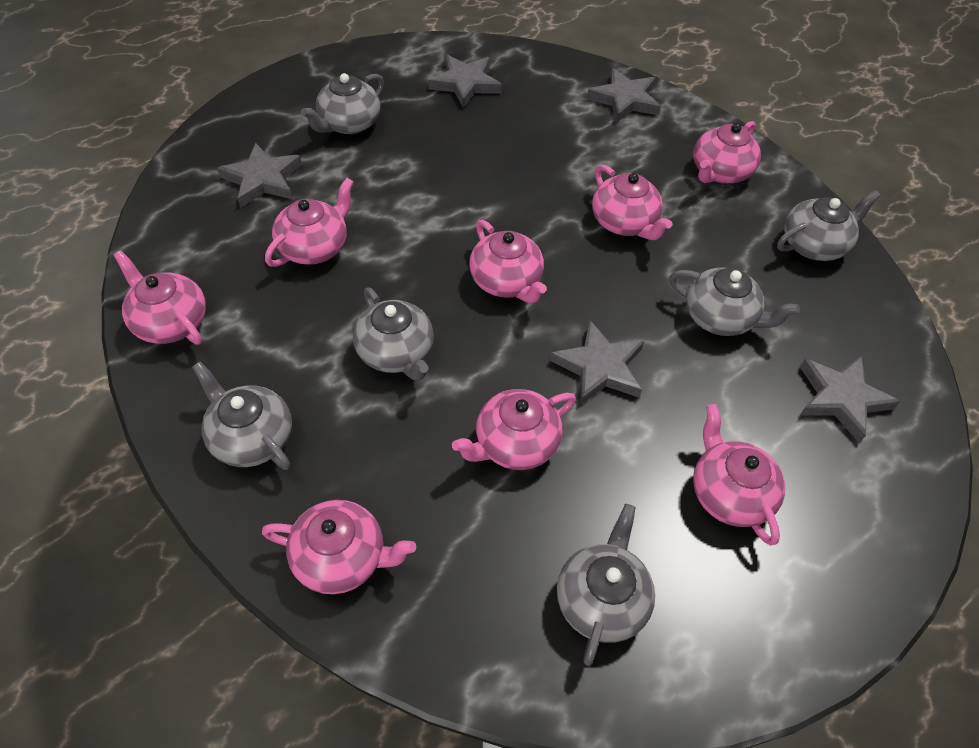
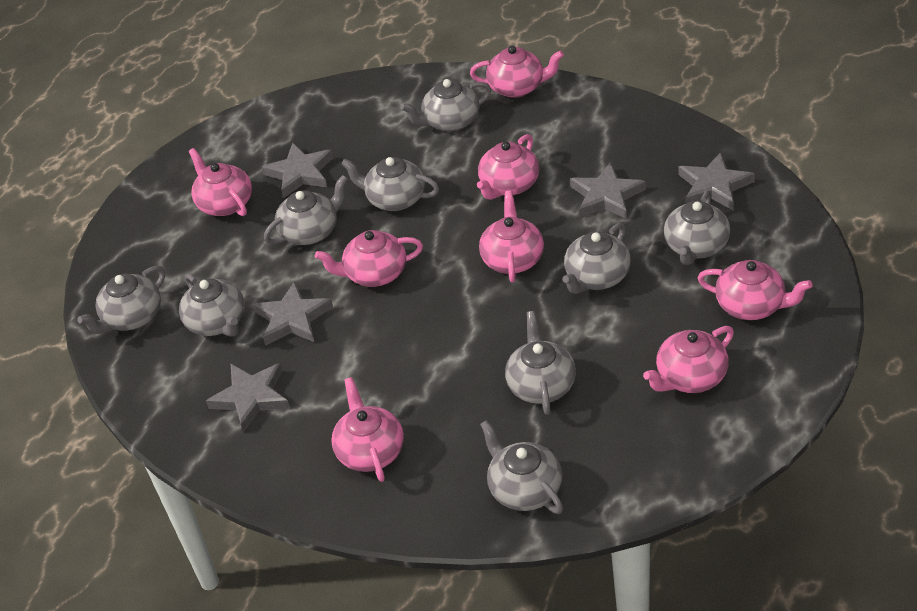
grey teapot: [192,362,292,470] [301,73,384,134] [353,287,434,381] [557,504,655,666] [669,267,800,336] [777,190,881,261] = 6 -> [77,266,165,334] [179,273,245,337] [264,175,348,245] [341,157,439,211] [400,79,491,131] [480,420,563,514] [505,311,576,415] [563,223,631,294] [664,190,730,265] = 9

